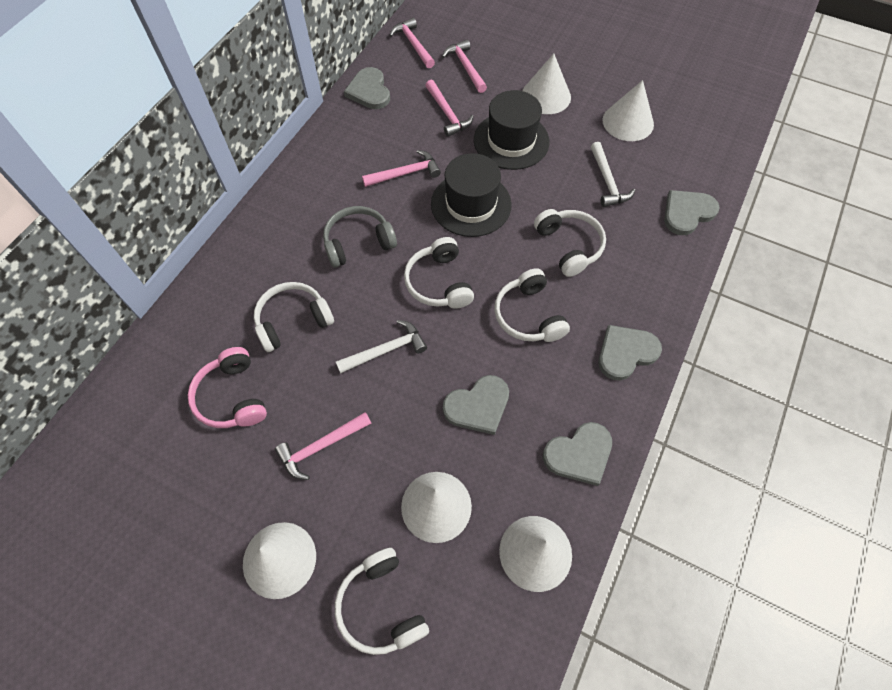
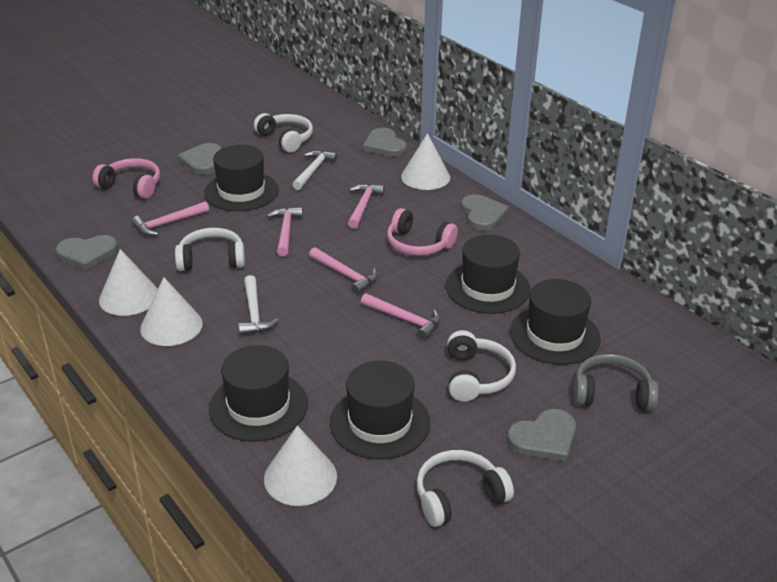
black hat: [431,153,512,237] [474,90,550,170] = 2 -> [204,145,279,211] [209,345,308,442] [330,361,430,459] [446,235,531,314] [510,279,601,365] = 5
pink headphones: [188,347,267,428] = 1 -> [93,158,160,199] [387,208,458,256] = 2
white cone: [243,522,316,599] [401,472,472,543] [499,516,572,592] [522,54,571,114] [603,80,654,141] = 5 -> [99,249,158,316] [140,277,203,346] [264,425,337,506] [401,133,450,190] = 4
white headphones: [254,282,334,352] [335,548,429,655] [404,237,474,309] [494,268,570,342] [534,209,606,277] = 5 -> [175,228,245,271] [254,113,313,152] [417,450,514,527] [447,330,516,402] = 4

